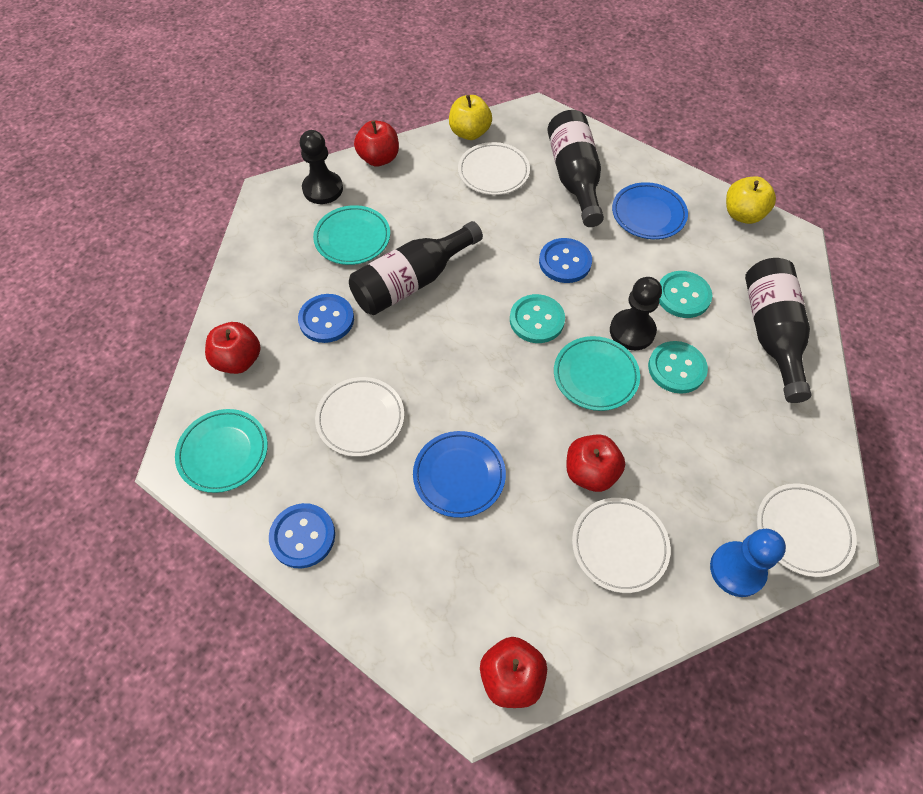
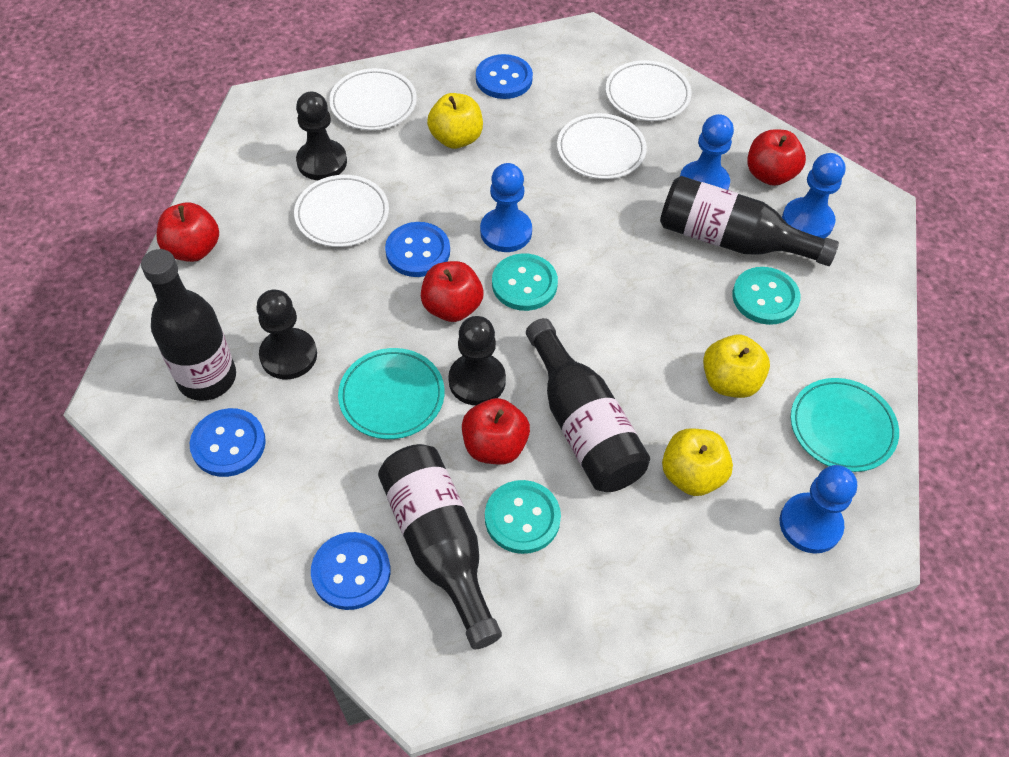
black bottle: [349,221,483,315] [548,110,604,227] [745,258,811,403] = 3 -> [141,249,236,401] [378,444,502,649] [526,318,650,492] [660,176,839,266] = 4
black pawn: [300,130,343,204] [610,277,662,350] = 2 -> [256,290,317,379] [296,92,347,180] [448,316,506,405] = 3
blue button: [269,503,335,569] [298,294,354,343] [539,238,592,283] = 3 -> [190,408,266,477] [311,532,390,610] [385,222,450,277] [476,54,533,99] = 4
blue pawn: [710,529,786,597] = 1 -> [480,163,532,252] [680,114,734,190] [780,465,857,554] [782,153,845,239] = 4
blue plate: [413,431,506,518] [612,182,688,239] = 2 -> none = 0
turquoise plate: [175,409,268,493] [313,205,390,265] [554,336,640,411] = 3 -> [338,348,444,439] [791,378,899,472] = 2
yellow apple: [449,95,492,140] [726,176,776,224] = 2 -> [427,93,483,149] [662,429,733,496] [703,335,770,398] = 3

